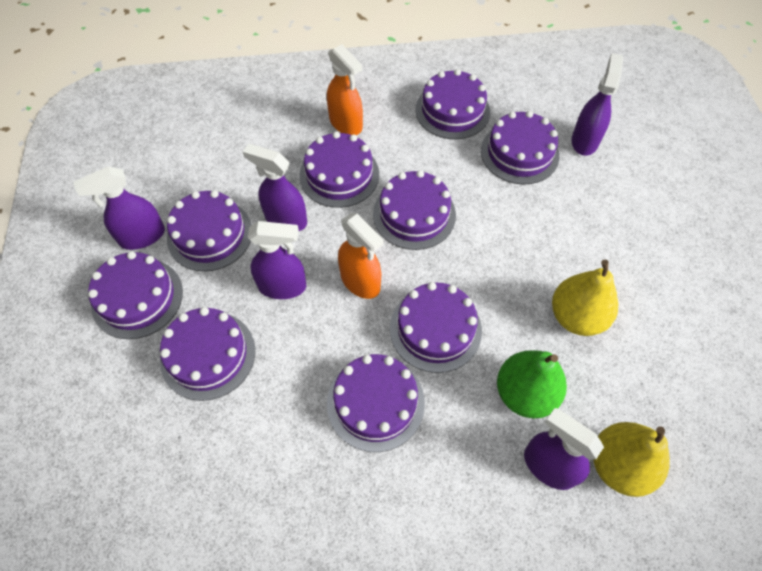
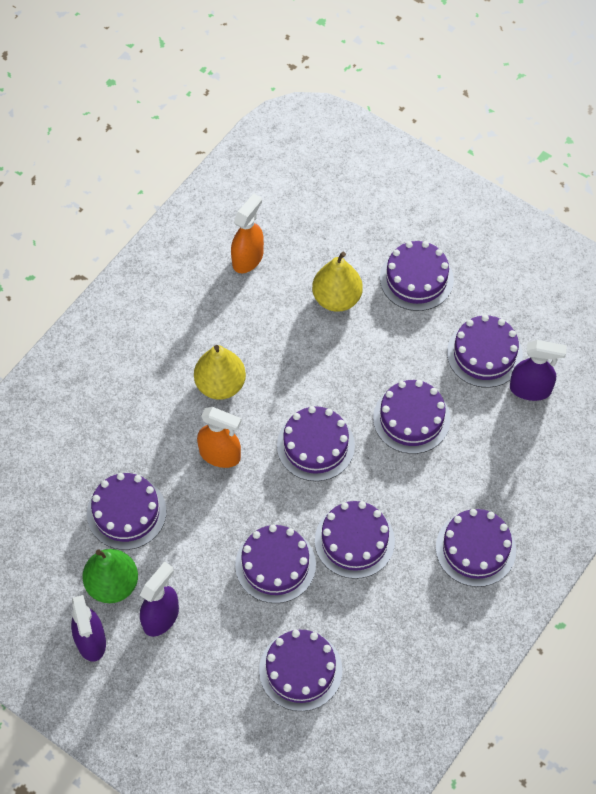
purple spray bottle: [73,166,165,250] [243,144,307,231] [248,221,306,299] [524,408,604,490] [572,53,623,156] = 5 -> [71,595,106,662] [140,562,179,637] [510,340,567,401] = 3

